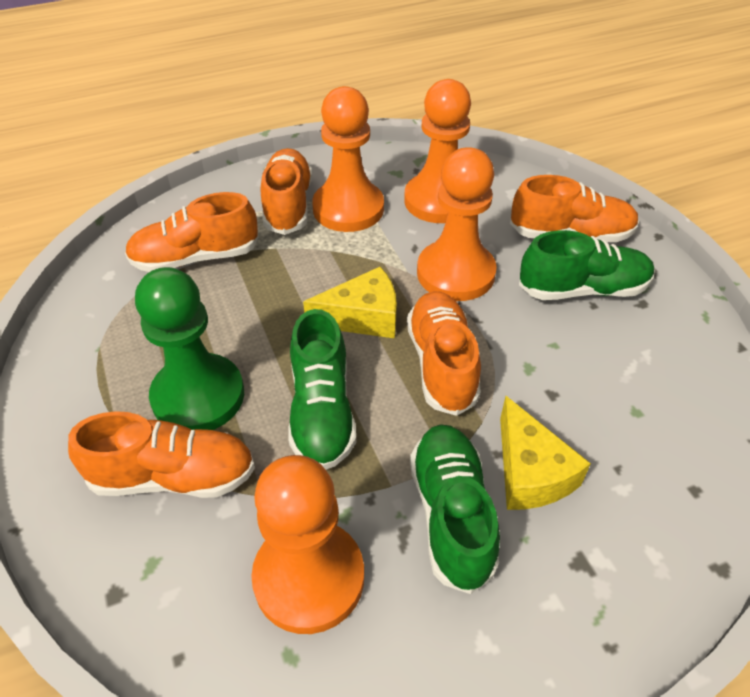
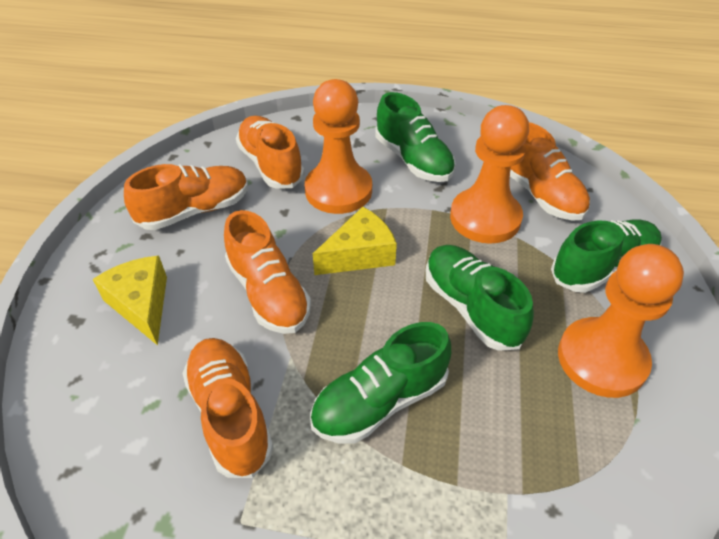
green pawn: [135,267,244,430] = 1 -> none = 0
green shoe: [288,309,356,470] [410,424,500,594] [519,230,655,300] = 3 -> [310,322,451,444] [376,92,456,182] [426,245,534,351] [551,219,662,293] = 4
orange pawn: [251,455,364,634] [312,86,384,232] [404,79,471,223] [417,147,497,301] = 4 -> [305,79,372,214] [450,105,529,244] [558,244,684,398] = 3

